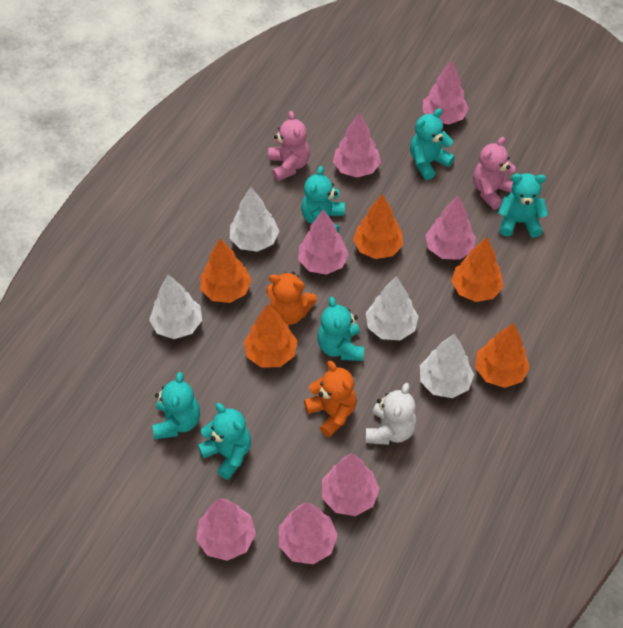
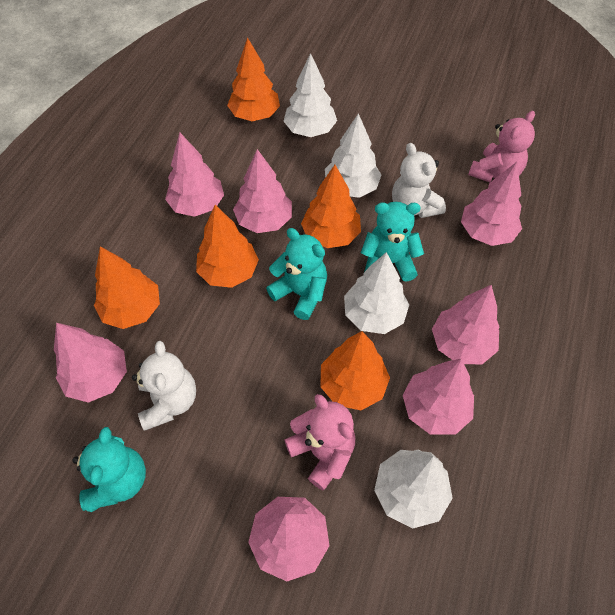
orange teddy bear: [266,272,317,325] [304,360,357,437] = 2 -> none = 0
turquoise teddy bear: [152,372,200,439] [198,403,251,480] [301,166,345,233] [317,297,364,361] [410,108,455,180] [498,173,548,238] = 6 -> [72,427,146,512] [266,228,327,320] [361,202,424,282] = 3
white teddy bear: [365,383,417,445] = 1 -> [132,341,196,431] [392,143,446,218] = 2

